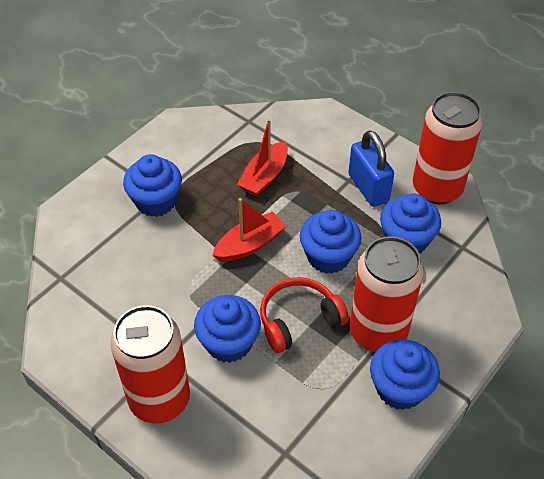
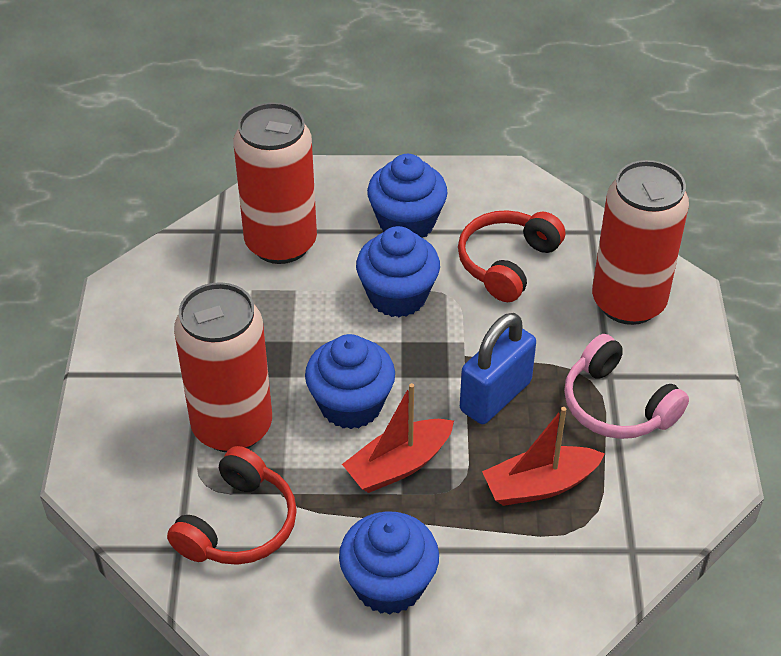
blue cupcake: [123,154,182,217] [194,295,261,363] [300,210,362,274] [370,339,440,410] [380,193,441,253] = 5 -> [305,334,395,429] [339,511,439,615] [356,226,440,317] [367,154,448,238] = 4
pink headphones: none = 0 -> [564,334,689,439] = 1
red headphones: [260,277,349,353] = 1 -> [167,446,297,565] [458,210,565,302] = 2

